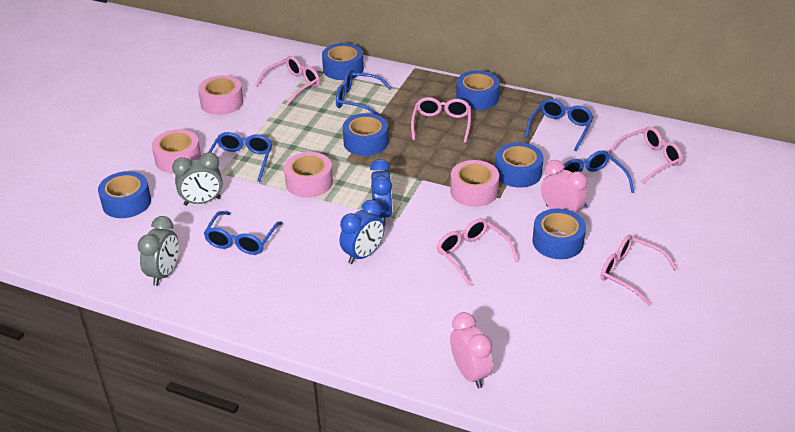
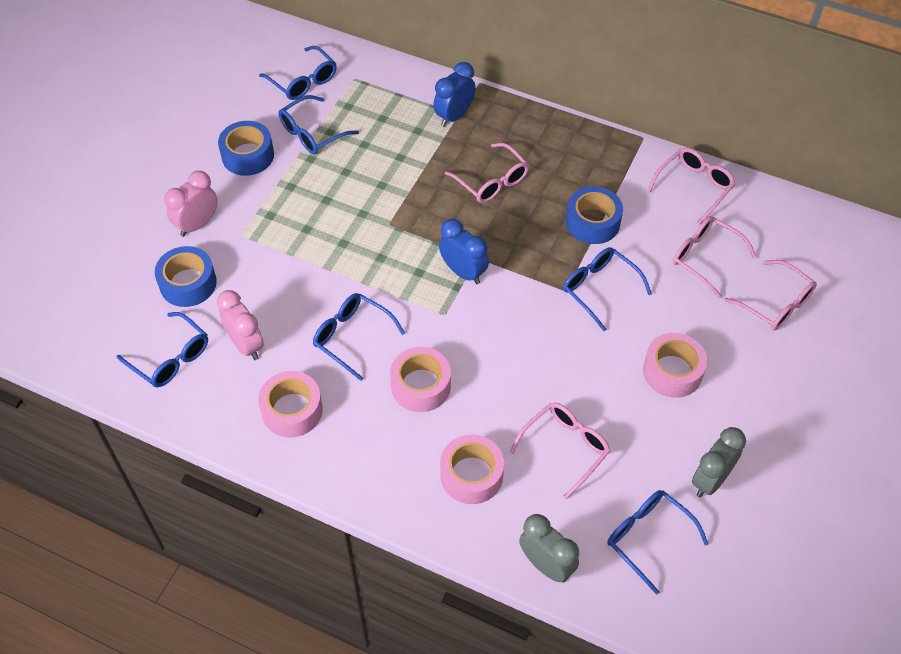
blue glasses: [204,211,282,255] [209,132,272,182] [336,70,392,116] [525,99,594,151] [564,150,634,209] = 5 -> [117,312,208,387] [259,46,337,100] [279,95,359,154] [313,293,405,381] [563,247,652,331] [607,490,708,595] = 6
blue tape: [98,171,151,218] [322,43,364,80] [343,113,388,156] [456,70,500,110] [495,142,543,188] [533,209,586,259] = 6 -> [155,246,217,307] [218,121,274,176] [566,186,623,244] = 3

